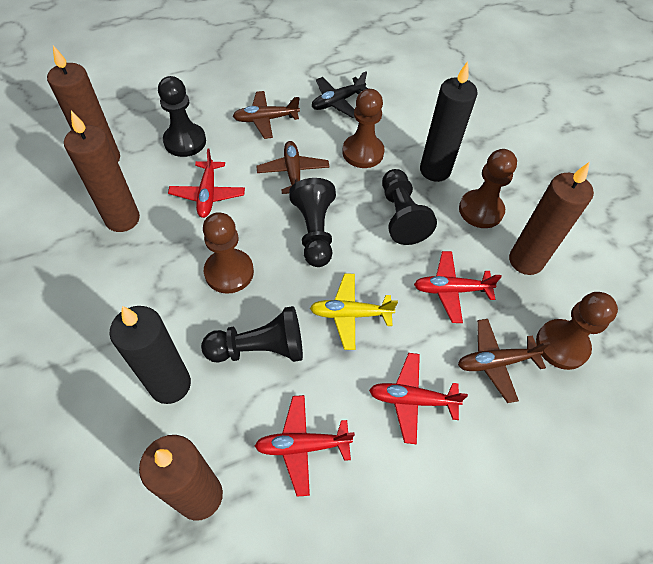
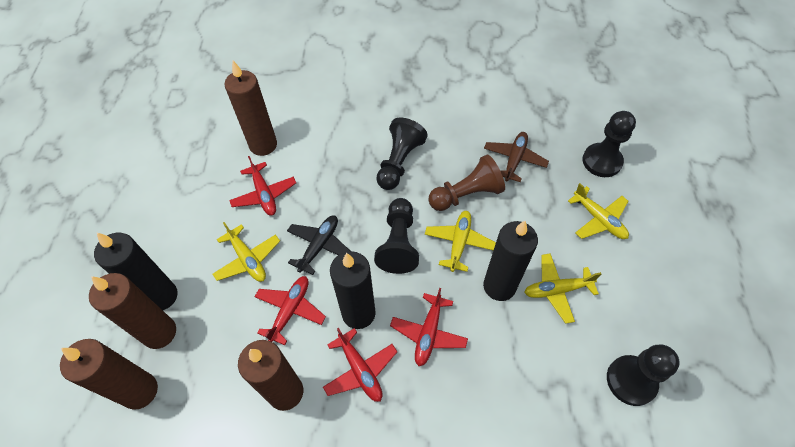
black candle: [110,306,191,404] [420,61,478,182] = 2 -> [94,233,178,310] [330,251,376,329] [483,221,538,301] = 3
brown pawn: [203,212,254,294] [342,89,384,168] [459,149,517,228] [536,292,618,370] = 4 -> [428,155,505,211] = 1
brown plane: [233,91,300,139] [256,141,330,194] [458,319,550,403] = 3 -> [484,132,549,182] = 1
yellow plane: [310,273,398,350] = 1 -> [213,222,280,282] [425,211,496,272] [524,253,601,324] [568,183,629,239] = 4

